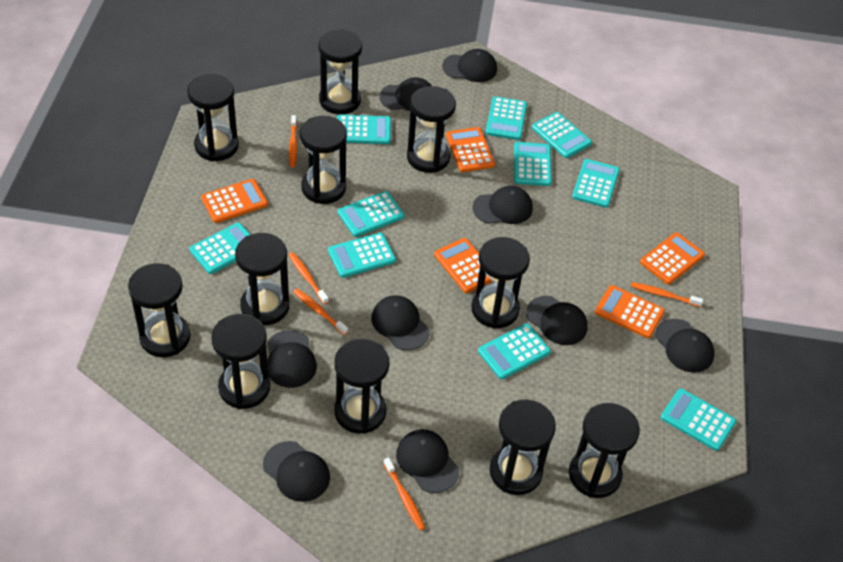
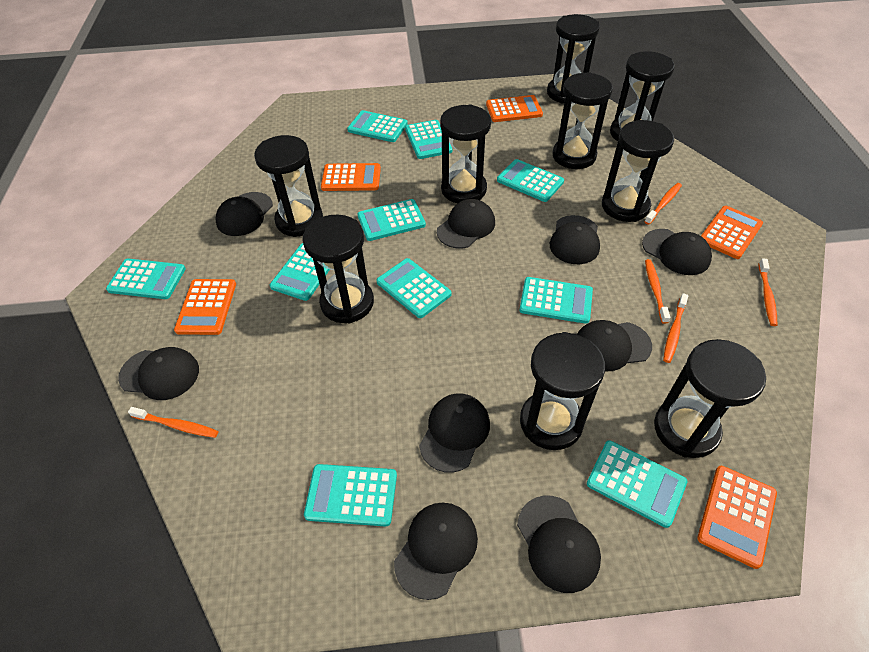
black hourglass: [128,263,191,357] [187,74,239,161] [211,314,270,409] [235,233,290,325] [300,116,347,204] [318,29,362,114] [334,339,390,434] [407,86,456,173] [471,237,530,329] [490,399,556,495] [569,403,640,498] = 11 -> [254,135,323,237] [302,214,374,323] [440,104,491,203] [520,332,605,450] [547,14,600,103] [552,72,613,169] [602,120,674,222] [610,51,675,141] [654,339,766,458] = 9

